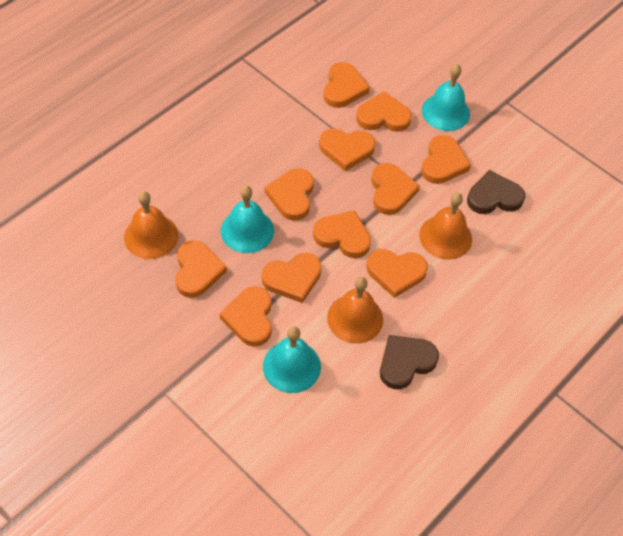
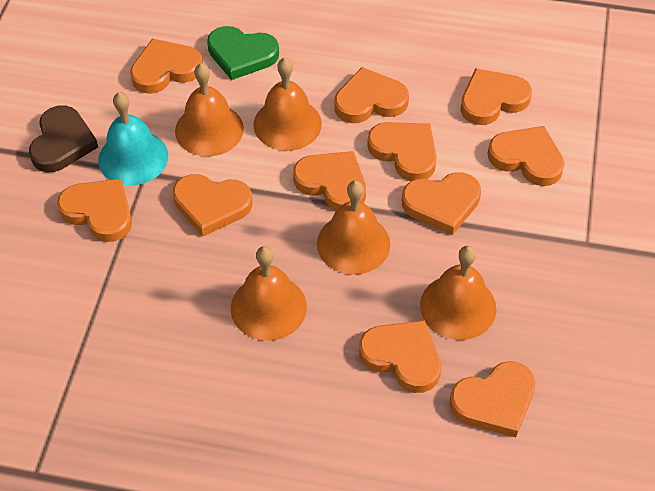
brown heart: [380,335,439,389] [467,170,525,214] = 2 -> [29,105,98,172] = 1
green heart: none = 0 -> [207,26,279,80] = 1
orange bell: [124,191,178,259] [327,277,383,344] [419,193,472,260] = 3 -> [175,63,244,157] [231,246,307,341] [253,58,322,151] [317,180,390,275] [420,246,496,340] = 5
turquoise bell: [221,186,274,253] [263,326,321,393] [422,64,470,131] = 3 -> [98,92,168,186] = 1

